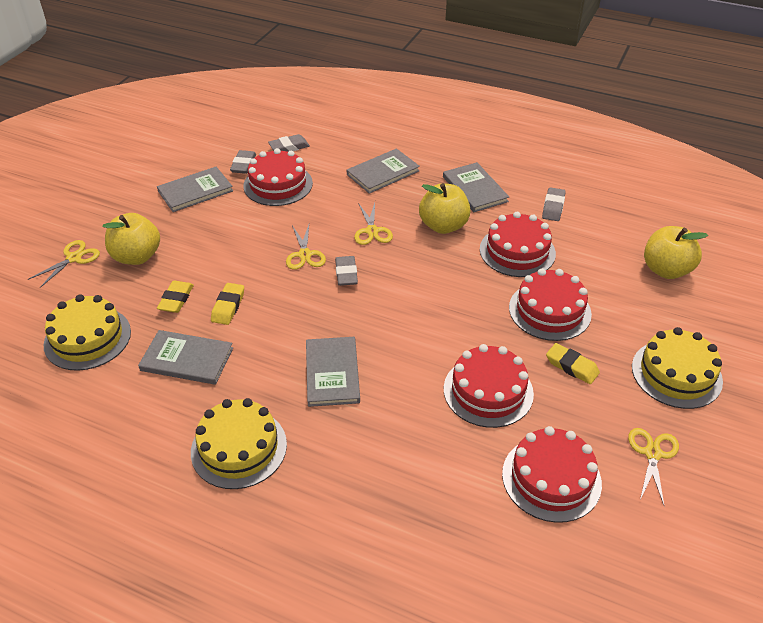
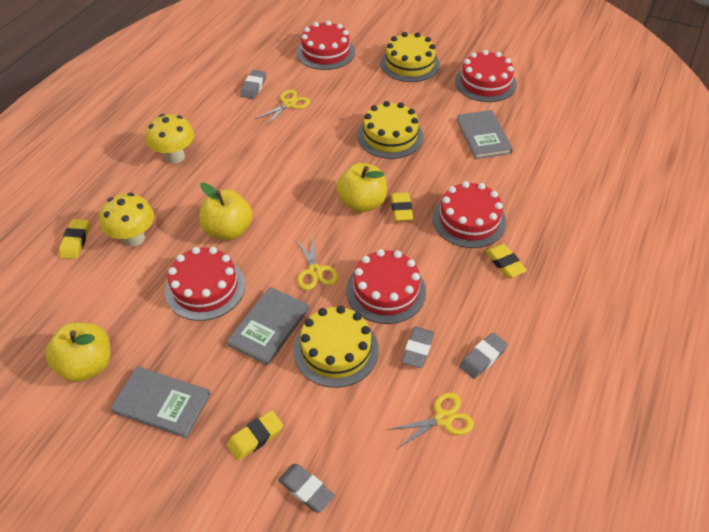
grey book: [138,330,233,385] [157,167,233,212] [306,337,360,407] [347,148,420,194] [443,162,509,212] = 5 -> [110,366,211,438] [227,287,309,366] [456,110,513,159] = 3
yellow eraser: [157,281,194,313] [211,283,244,325] [546,343,600,384] = 3 -> [59,219,90,259] [227,410,283,461] [391,192,414,221] [485,244,527,278] = 4
yellow mushroom: none = 0 -> [99,193,154,247] [146,114,194,164] = 2
yellow scissors: [28,240,100,288] [286,225,326,270] [354,203,393,245] [628,428,679,507] = 4 -> [255,90,310,126] [295,236,338,290] [387,392,474,449] = 3

